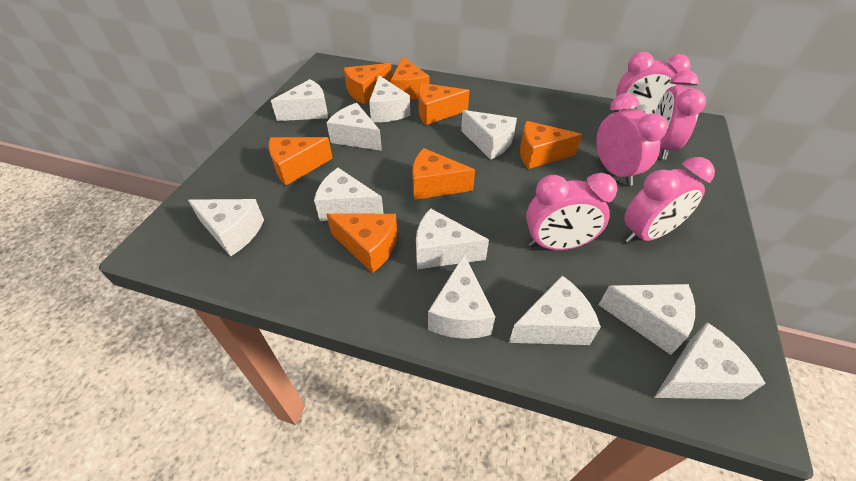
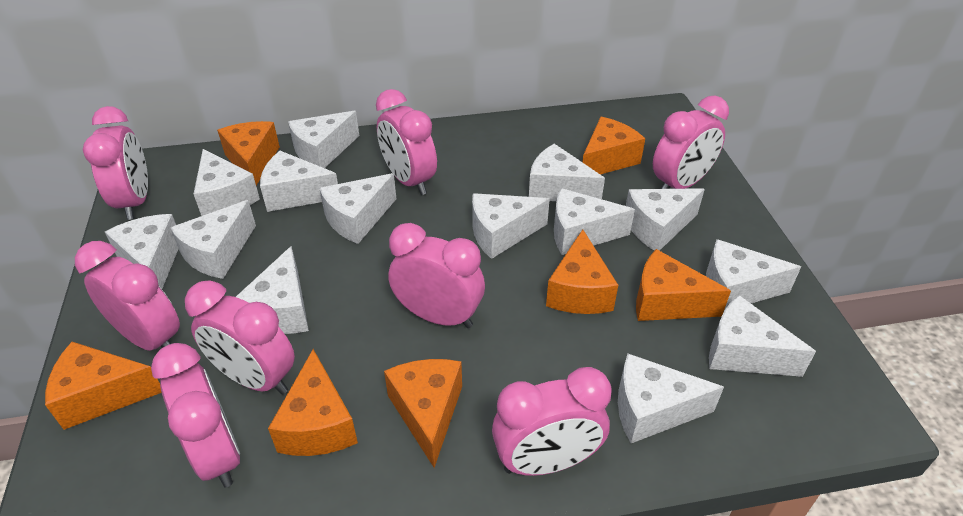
pink clock: [526,173,618,250] [596,93,668,186] [616,52,690,114] [624,157,715,244] [655,70,706,160] = 5 -> [75,241,180,351] [83,106,148,220] [151,343,240,488] [185,281,295,395] [376,89,437,195] [388,223,485,328] [492,367,612,476] [653,95,729,189] = 8
white cheese: [188,199,264,257] [271,79,328,121] [314,168,384,221] [326,103,382,151] [369,75,410,122] [416,208,489,269] [428,255,495,339] [461,110,517,160] [509,276,601,345] [599,284,695,355] [654,322,766,399] = 11 -> [105,214,179,289] [170,200,256,279] [194,149,260,216] [236,246,309,334] [260,151,338,212] [288,111,359,168] [319,173,396,244] [472,193,550,259] [529,144,605,201] [554,188,635,255] [618,354,724,443] [626,188,705,251] [706,239,801,310] [709,295,816,377] = 14

